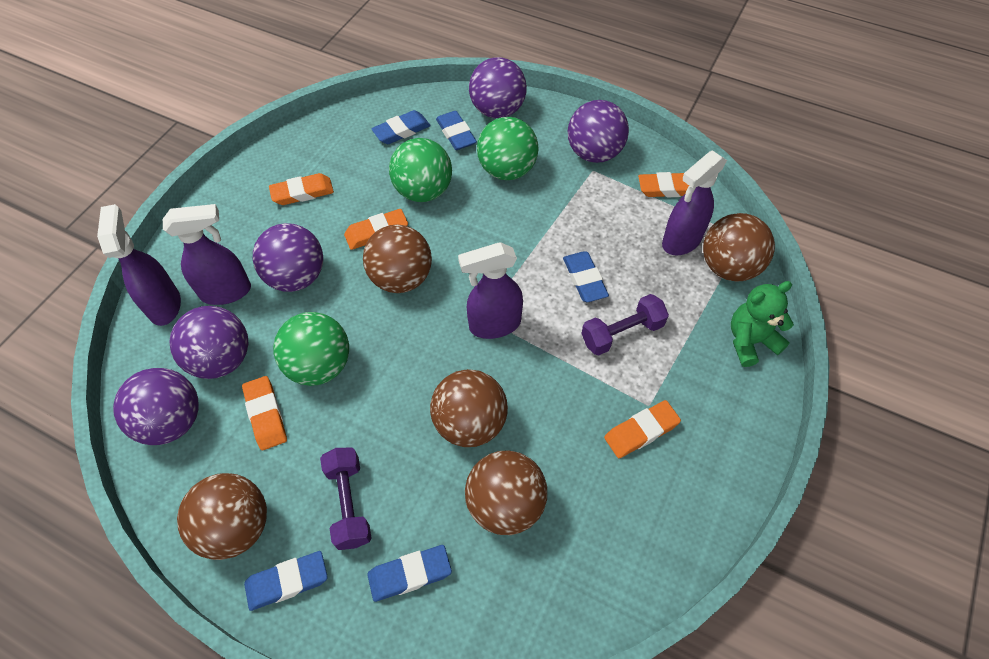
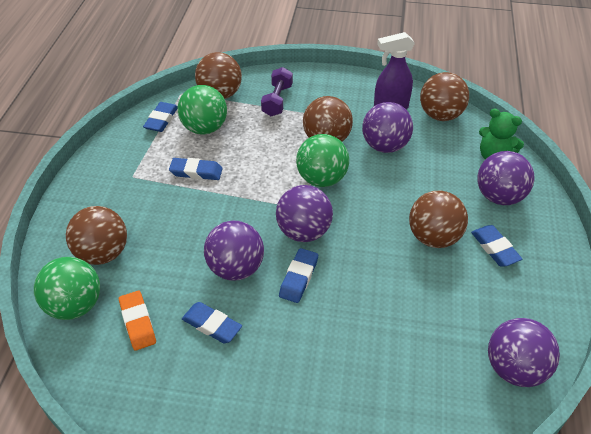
orange eraser: [242,376,287,450] [269,173,334,205] [344,209,408,250] [604,400,681,458] [638,172,689,197] = 5 -> [119,291,156,351] = 1
purple dumbbell: [320,447,372,550] [581,294,669,356] = 2 -> [261,67,293,116] = 1
purple spray bottle: [97,204,181,326] [163,204,251,305] [458,242,523,339] [662,151,727,255] = 4 -> [374,32,415,109] = 1

